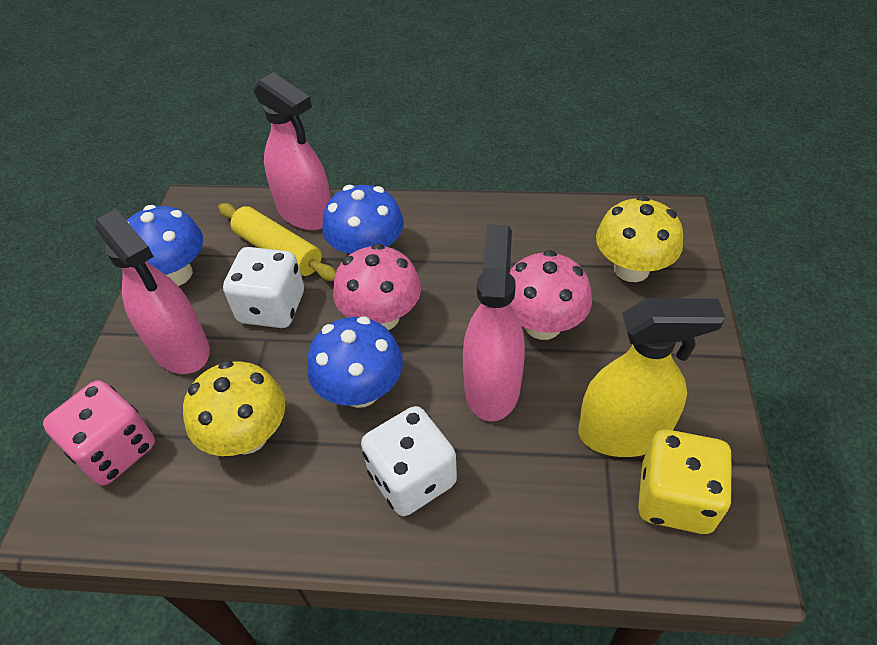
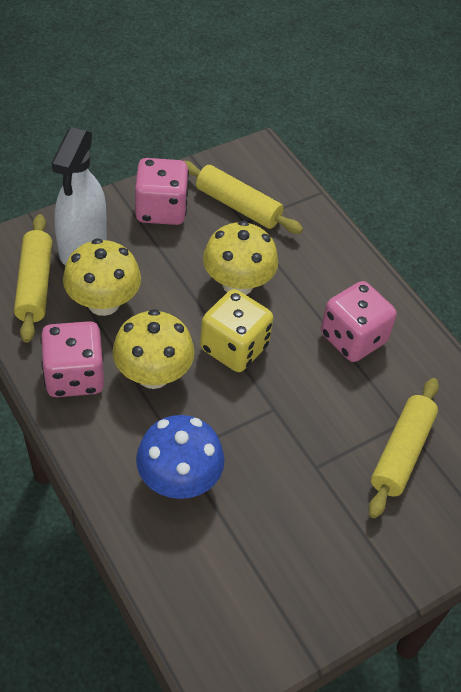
blue mushroom: [127,205,203,286] [307,317,403,408] [322,185,404,254] = 3 -> [136,415,225,499] = 1
pink dice: [43,380,155,485] = 1 -> [40,321,104,397] [135,158,189,225] [321,281,397,362] = 3
pink mushroom: [333,244,421,330] [510,250,592,340] = 2 -> none = 0
pink spray bottle: [95,209,210,374] [254,72,331,230] [463,225,525,422] = 3 -> none = 0
white dice: [223,247,304,328] [361,406,457,516] = 2 -> none = 0
white spray bottle: none = 0 -> [52,127,107,265] = 1
yellow mushroom: [183,360,286,456] [596,196,683,282] = 2 -> [63,238,141,316] [113,309,195,389] [203,221,278,295] = 3
yellow rolling pin: [218,203,336,281] = 1 -> [14,214,52,343] [184,161,303,234] [369,378,439,518] = 3
yellow spray bottle: [579,298,726,457] = 1 -> none = 0

